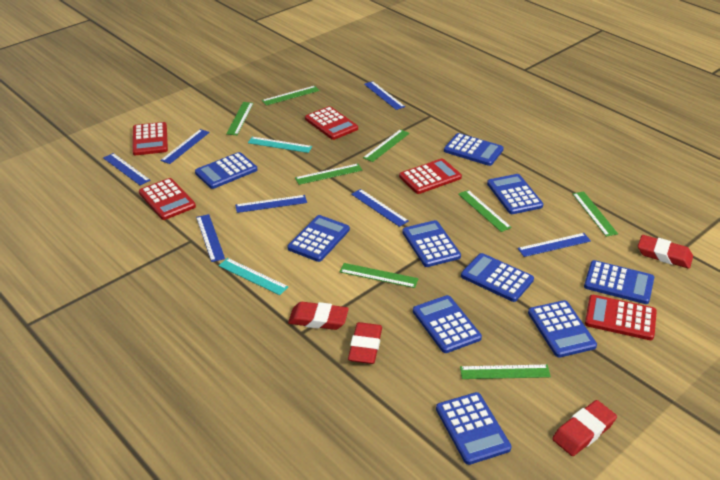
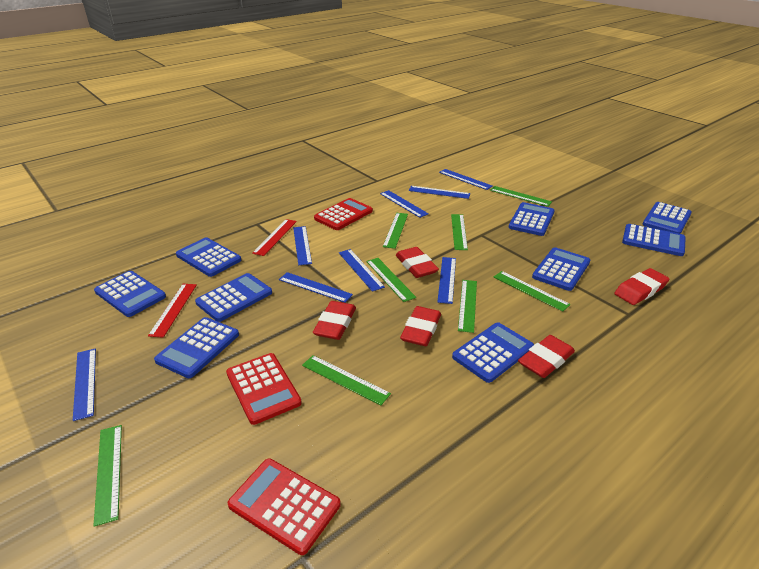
blue calculator: [195,152,257,189] [287,215,350,262] [402,220,461,267] [413,295,482,353] [436,392,512,465] [444,133,504,166] [461,253,534,302] [487,174,543,214] [528,300,597,358] [584,260,654,304] = 10 -> [94,271,166,317] [154,317,239,378] [176,237,241,277] [195,273,272,322] [452,322,534,383] [509,202,555,236] [532,247,590,291] [622,224,686,256] [642,202,692,234] = 9
blue ruler: [103,153,150,185] [160,129,210,164] [196,214,225,262] [235,195,307,213] [351,189,409,227] [364,81,405,110] [518,233,591,257] = 7 -> [73,349,96,421] [279,272,353,303] [293,226,312,265] [339,249,385,292] [380,190,429,218] [409,186,470,199] [437,257,456,304] [439,169,493,190] = 8
red calculator: [132,122,168,155] [139,178,196,220] [305,106,358,140] [399,158,462,194] [585,295,657,340] = 5 -> [226,353,302,425] [228,459,341,555] [314,198,373,230] = 3
red eraser: [288,302,349,330] [348,322,382,364] [552,400,617,456] [638,235,693,269] = 4 -> [313,301,356,340] [396,247,439,278] [400,306,441,346] [518,335,575,378] [614,268,669,305] = 5
red ruler: none = 0 -> [148,284,197,338] [252,219,297,256] = 2
turquoise ruler: [219,258,289,295] [248,137,312,153] = 2 -> none = 0

